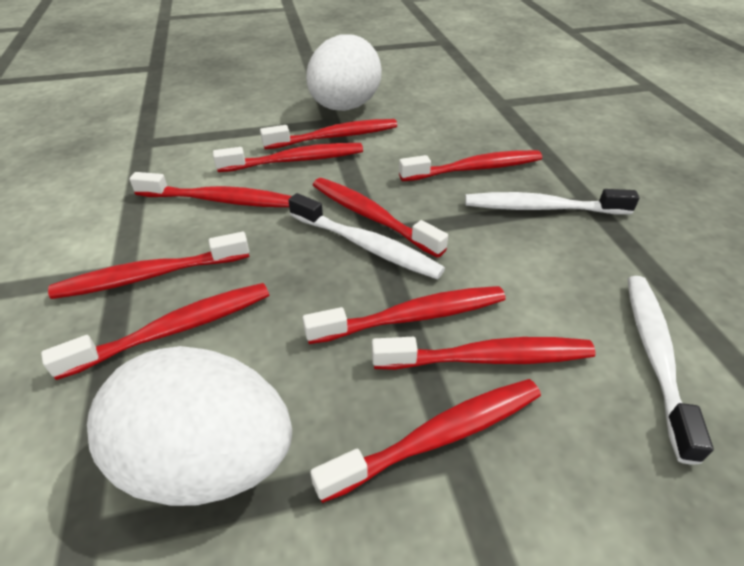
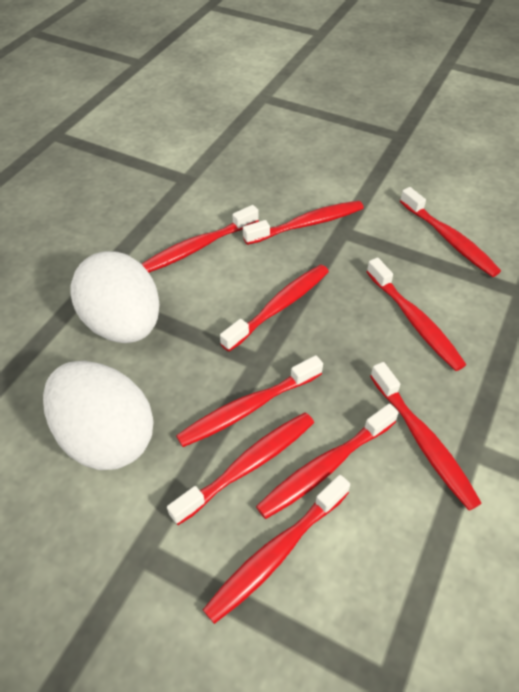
white toothbrush: [288,193,445,279] [465,189,640,215] [628,276,714,465] = 3 -> none = 0

